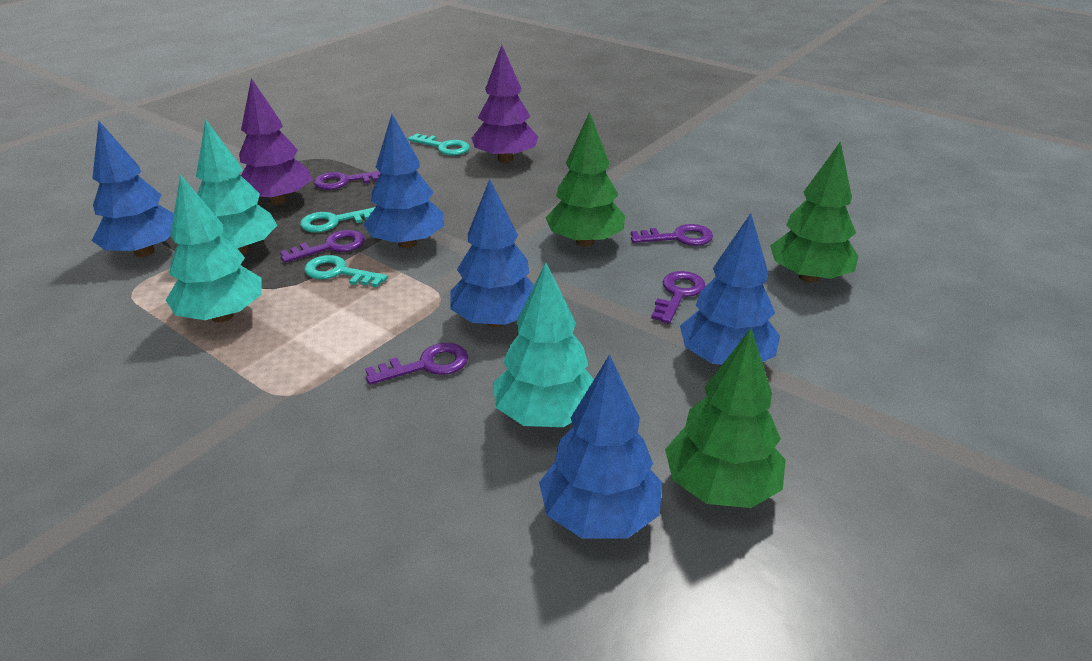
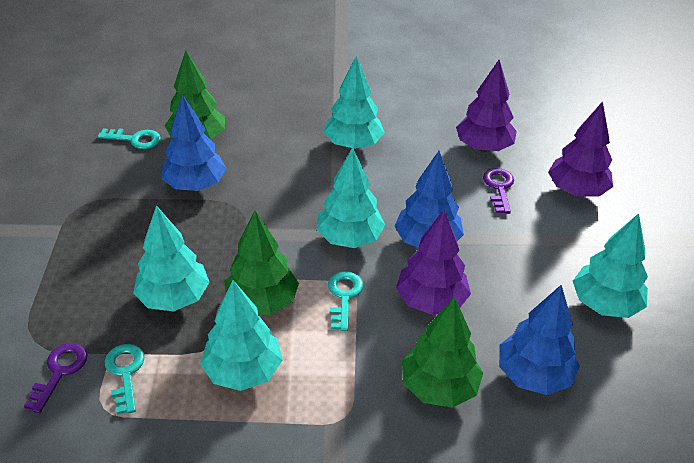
blue tree: [92,121,174,257] [363,114,444,248] [450,179,534,327] [539,354,662,539] [680,213,780,366] = 5 -> [161,94,227,191] [394,151,464,248] [499,285,580,395] = 3
purple key: [280,230,365,263] [314,171,381,190] [365,343,468,385] [631,224,713,246] [651,271,705,324] = 5 -> [24,343,87,413] [483,168,514,214] = 2
purple tree: [239,78,312,205] [471,45,538,163] = 2 -> [396,210,471,315] [456,60,517,152] [548,101,613,196] = 3
turquoise tree: [166,174,262,322] [196,119,277,255] [493,263,594,427] = 3 -> [133,205,210,311] [201,280,282,391] [316,147,385,248] [324,56,385,149] [573,213,648,318] = 5

